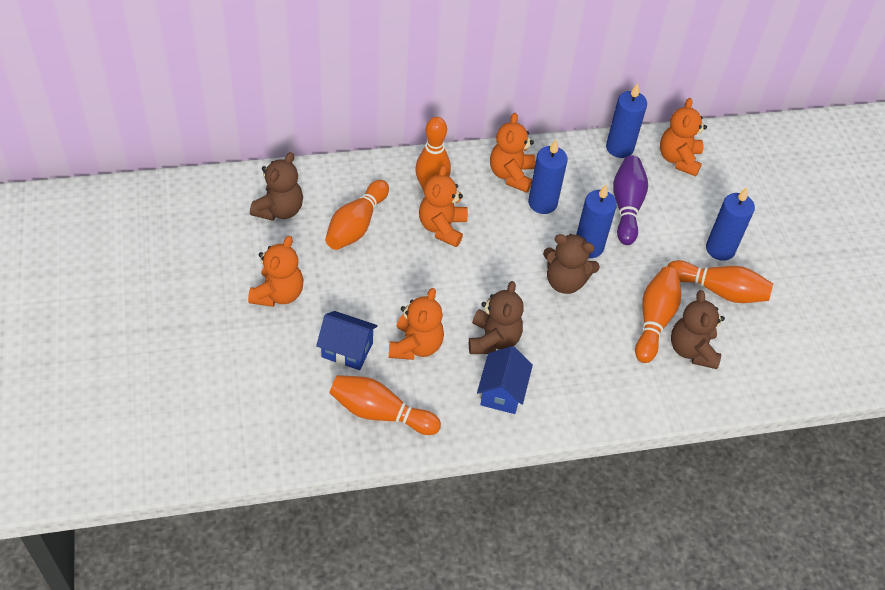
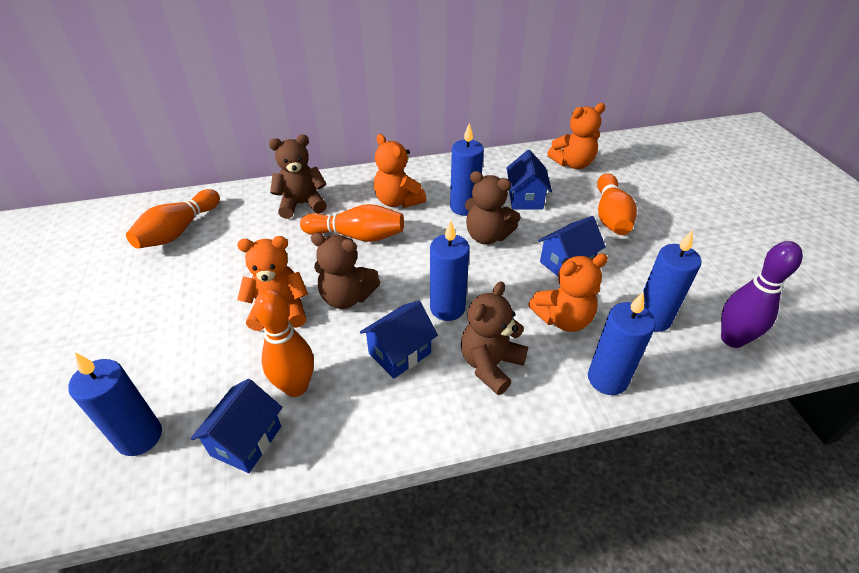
blue candle: [528,140,568,214] [576,184,617,258] [606,83,647,158] [706,187,755,261] = 4 -> [68,353,162,456] [430,220,470,321] [450,123,484,216] [588,291,656,395] [643,230,701,332] = 5
blue house: [316,311,378,370] [477,346,533,414] = 2 -> [191,379,282,473] [360,301,438,379] [506,150,552,209] [538,216,606,276] = 4
orange bowling pin: [325,180,389,250] [329,375,441,435] [415,117,451,191] [635,267,681,363] [667,260,773,303] = 5 -> [126,189,220,249] [254,289,314,397] [300,204,404,242] [597,173,637,235] = 4
orange teddy bear: [248,236,303,307] [389,288,444,360] [419,165,468,247] [490,113,536,193] [660,98,707,177] = 5 -> [237,236,308,331] [374,134,426,208] [528,254,608,332] [547,103,605,169] = 4

